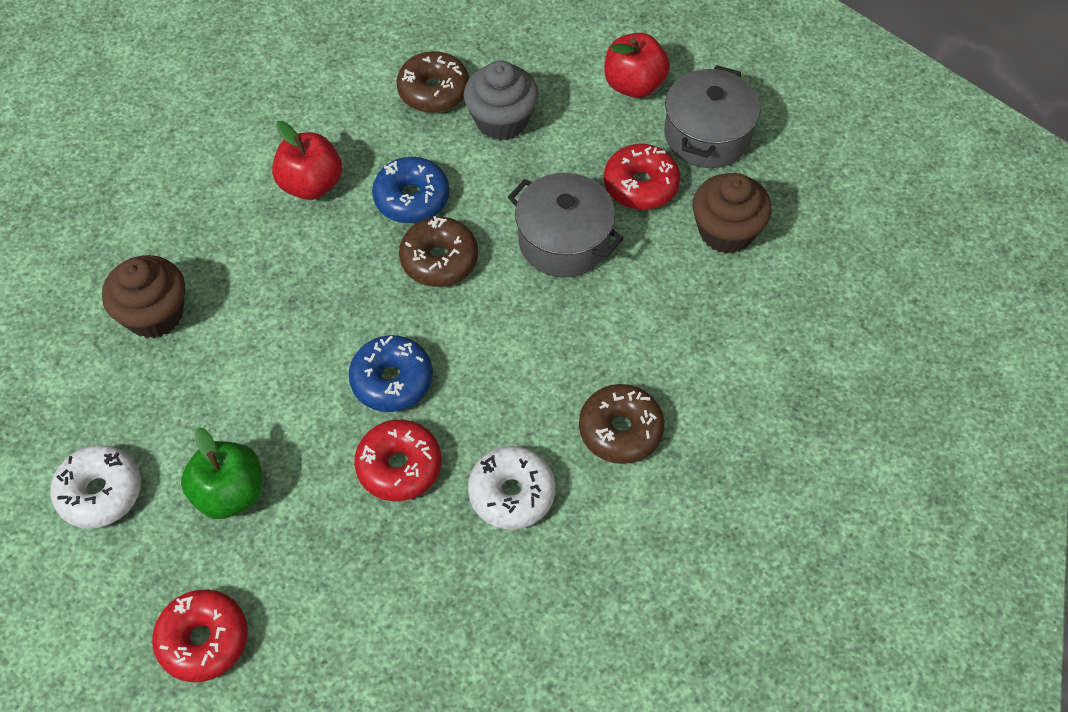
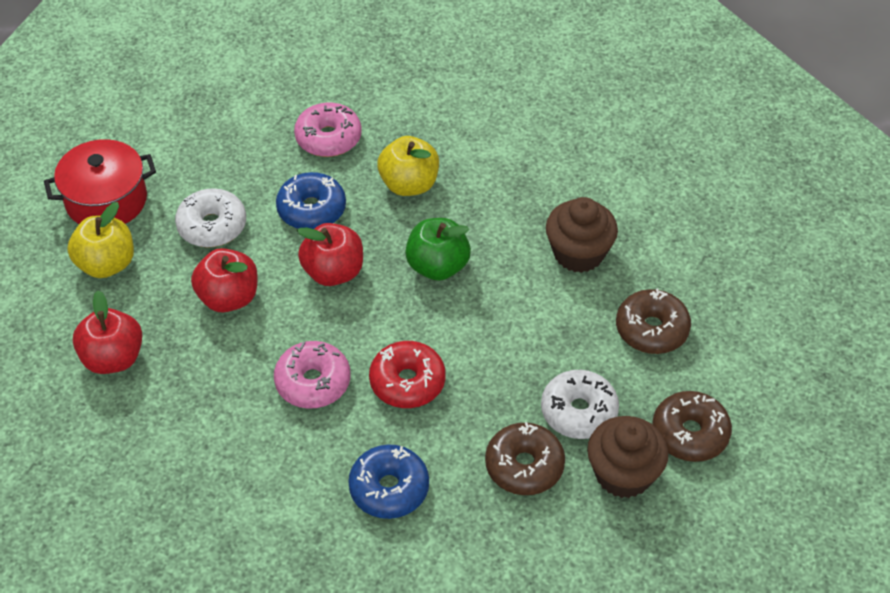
grey cupcake: [464,60,538,141] = 1 -> none = 0
grey pot: [508,173,624,277] [664,65,760,168] = 2 -> none = 0
pink donut: none = 0 -> [274,341,351,409] [294,103,362,157] = 2
red apple: [272,121,342,200] [604,33,670,98] = 2 -> [73,290,142,374] [191,248,258,313] [297,223,363,286] = 3
red donut: [152,589,248,682] [354,420,441,501] [604,144,680,210] = 3 -> [369,341,446,408] = 1
red pot: none = 0 -> [44,139,156,224] = 1
yellow apple: none = 0 -> [67,202,134,278] [377,136,439,196] = 2

